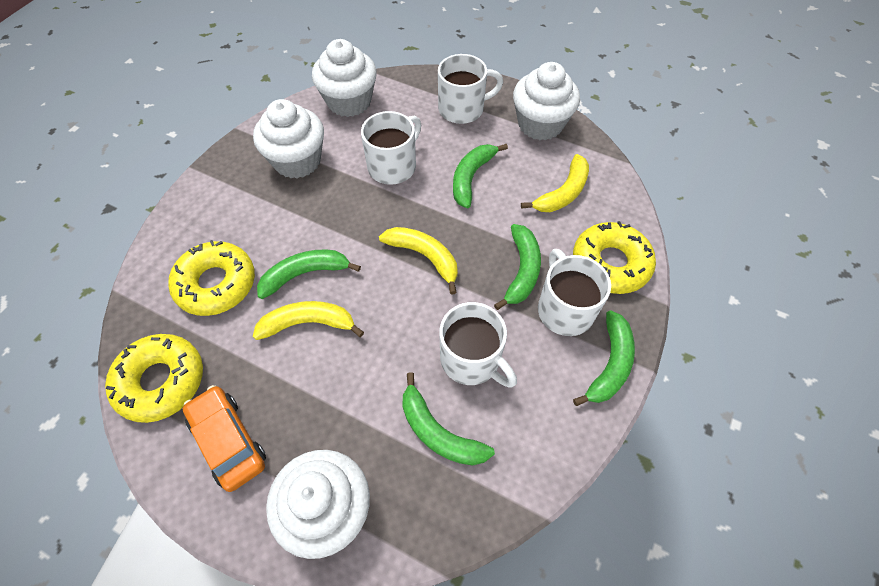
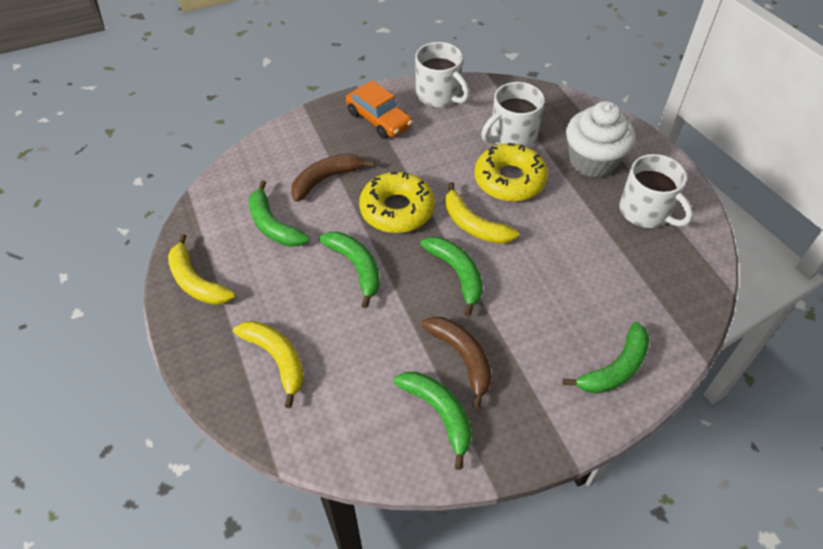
brown banana: none = 0 -> [291,154,375,202] [421,317,492,409] = 2
white cupcake: [253,99,324,178] [266,450,370,559] [312,39,377,117] [513,62,580,140] = 4 -> [566,101,636,178] = 1
white mug: [361,111,421,185] [438,54,503,124] [439,302,517,388] [538,249,611,336] = 4 -> [415,42,469,108] [481,82,545,148] [619,154,693,228] = 3
yellow donut: [105,334,203,423] [168,240,255,316] [573,221,656,294] = 3 -> [359,172,435,233] [474,143,548,202] = 2

